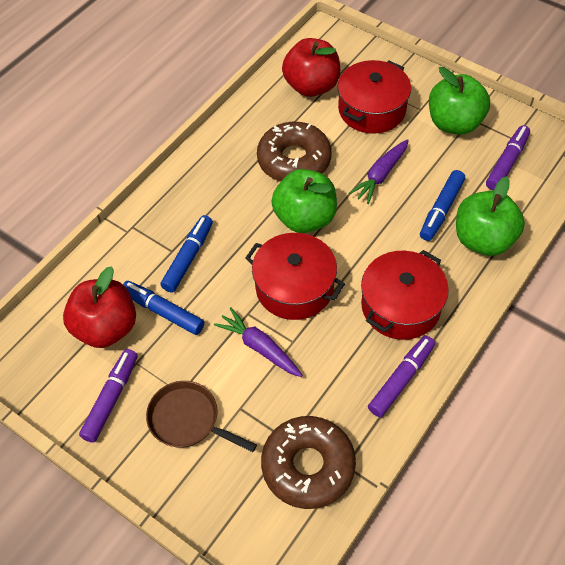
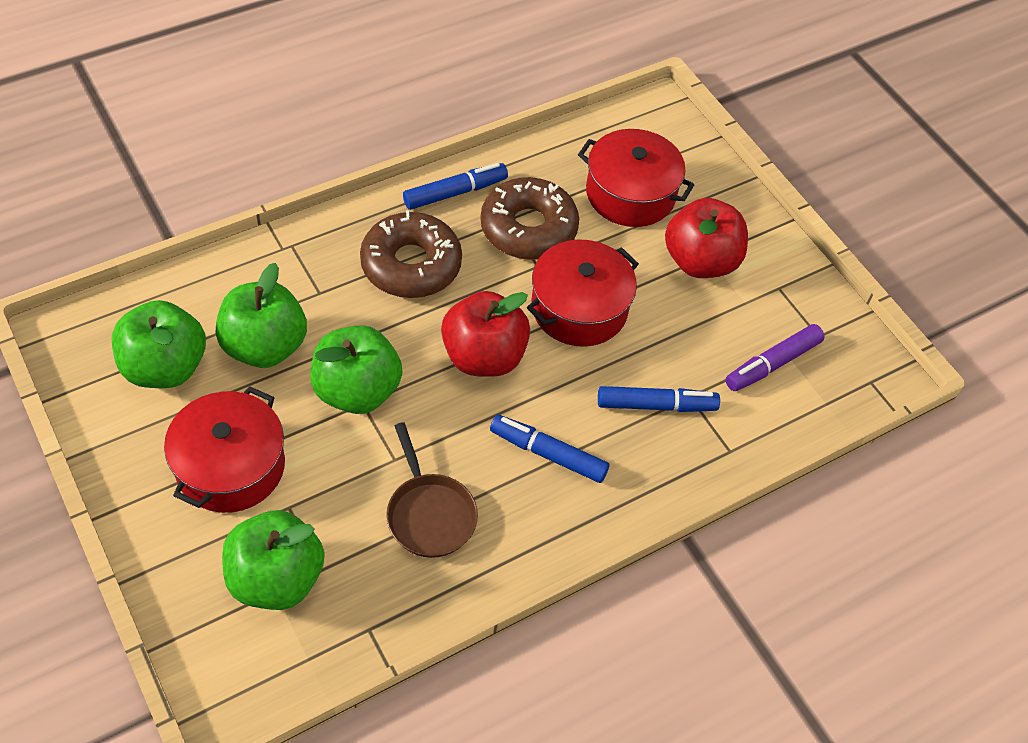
green apple: [271,169,337,233] [429,67,490,135] [456,176,525,256] = 3 -> [112,300,206,388] [216,263,307,368] [222,510,324,610] [310,325,402,414] = 4
purple carrot: [214,307,303,377] [349,139,409,204] = 2 -> none = 0
purple marker: [79,349,138,443] [368,335,435,417] [486,125,530,190] = 3 -> [726,324,824,391] = 1

